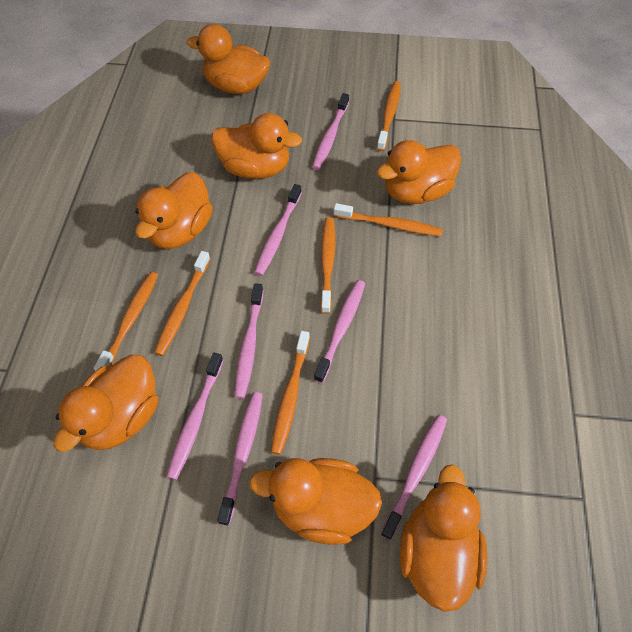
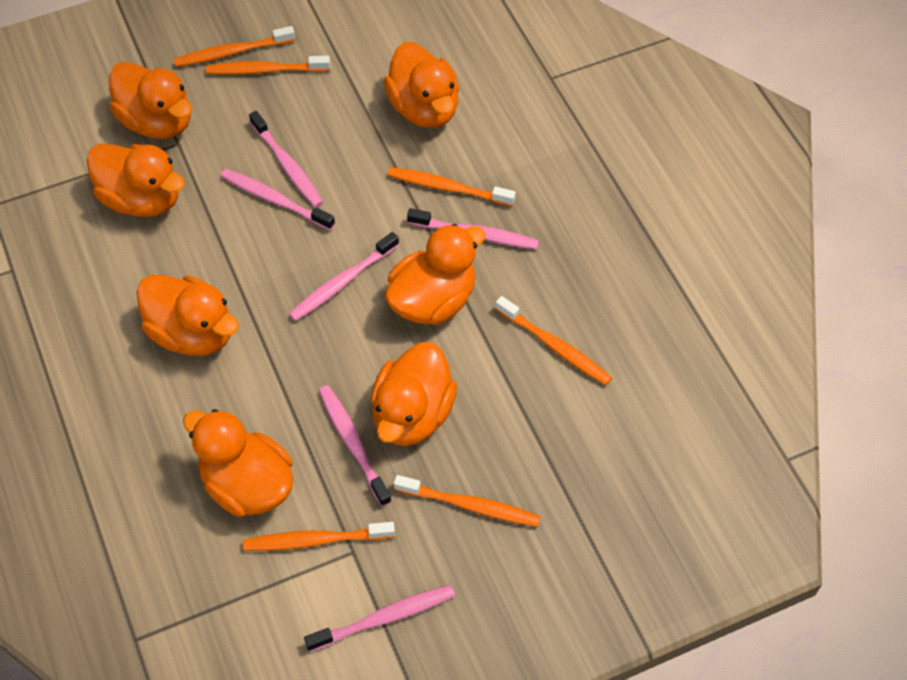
pink toothbrush: [167,353,223,480] [217,392,263,526] [234,283,264,399] [254,184,302,276] [312,93,349,170] [314,280,365,383] [381,415,447,540] = 7 -> [221,169,335,230] [249,111,323,207] [289,232,399,321] [304,585,455,652] [319,385,392,507] [407,208,539,249] = 6

